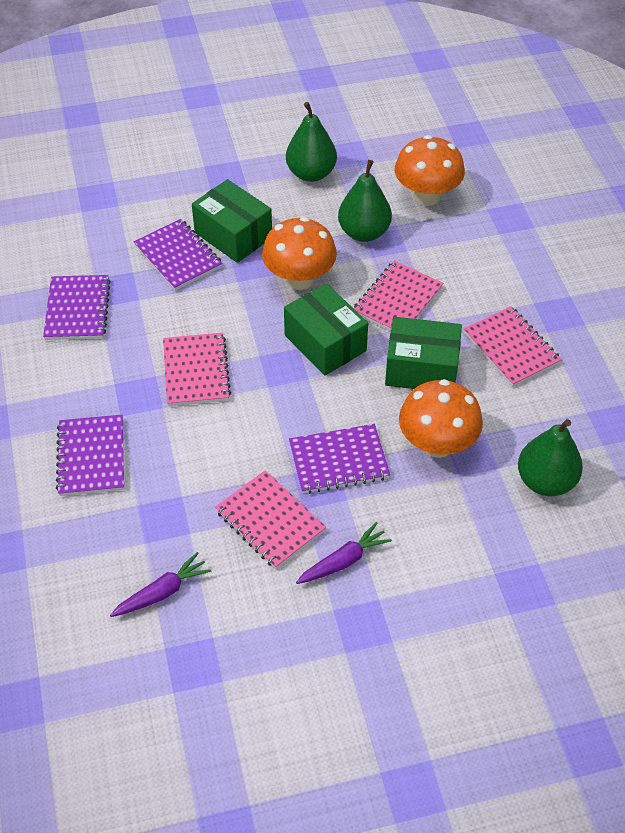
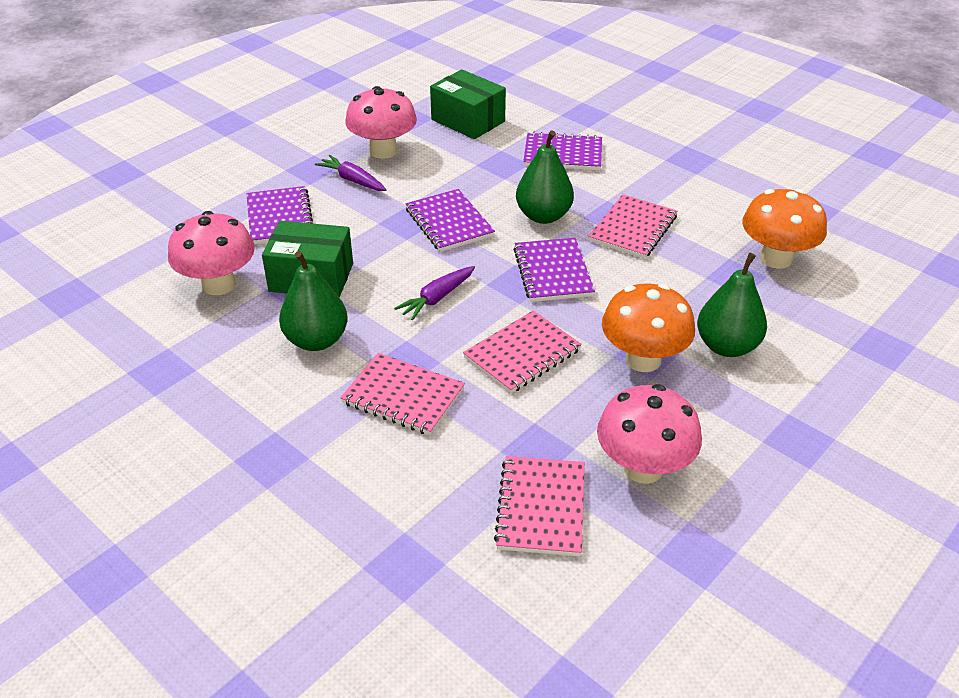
green box: [192,179,272,263] [284,283,368,375] [385,317,462,389] = 3 -> [262,221,353,298] [430,69,506,139] = 2
orange mushroom: [262,217,337,290] [395,135,465,206] [399,379,483,458] = 3 -> [602,283,695,372] [742,189,827,269] = 2
pink mushroom: none = 0 -> [168,211,255,295] [345,86,417,159] [597,384,702,484] = 3

